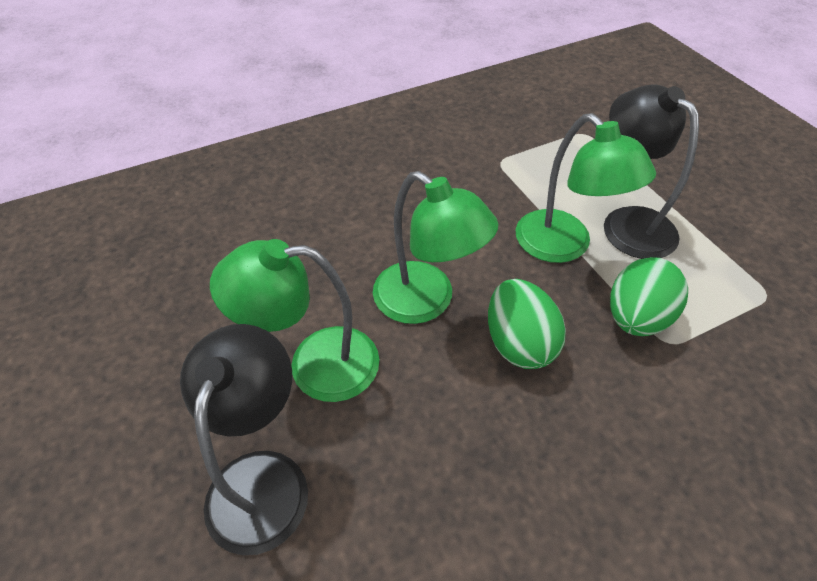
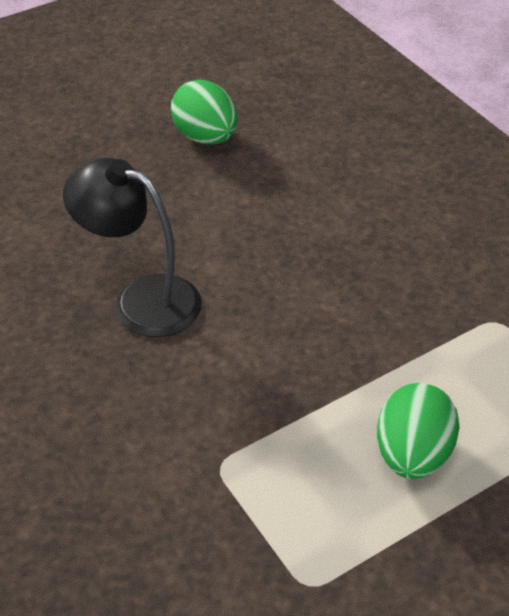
black lamp: [180,324,308,555] [604,85,699,259] = 2 -> [63,158,202,337] = 1
green lamp: [210,239,380,402] [373,171,499,324] [516,113,656,263] = 3 -> none = 0

